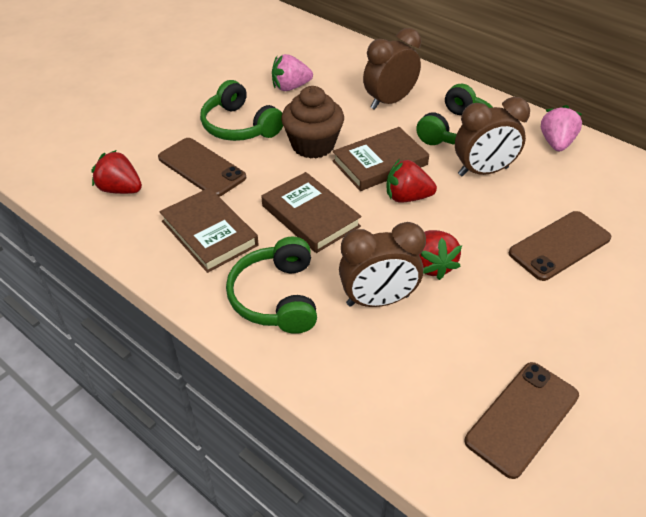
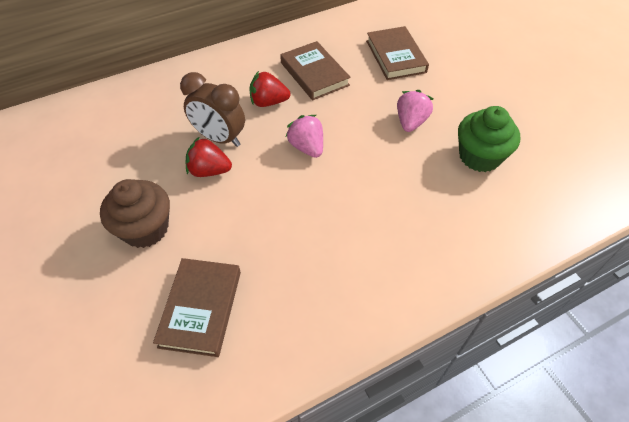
brown clock: [339,222,426,307] [363,28,421,110] [455,97,530,176] = 3 -> [180,72,245,147] = 1
brown phone: [158,138,246,197] [465,362,579,479] [509,211,611,281] = 3 -> none = 0
green cupcake: none = 0 -> [458,106,520,172] = 1
green headphones: [200,80,283,141] [226,237,317,334] [416,84,493,145] = 3 -> none = 0
red strawberry: [91,150,142,194] [386,159,437,203] [419,230,462,280] = 3 -> [186,137,232,177] [249,71,290,107] = 2

